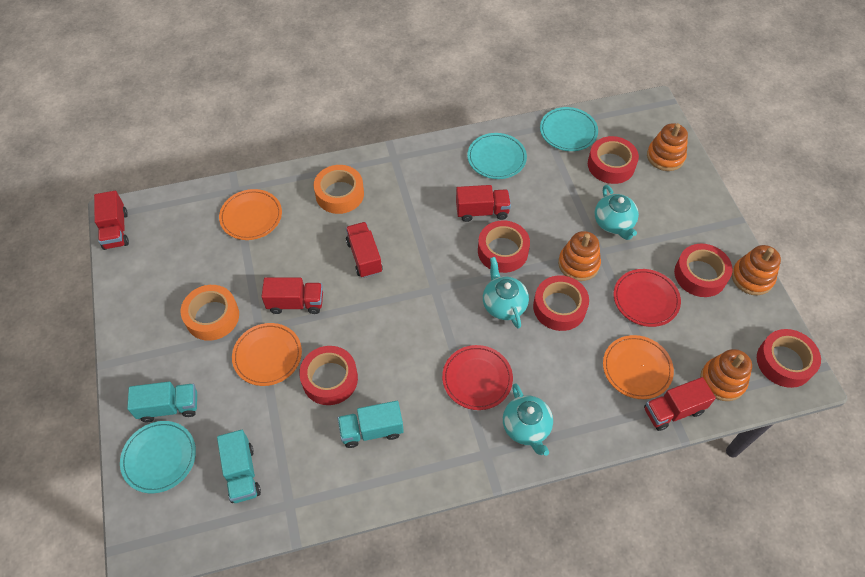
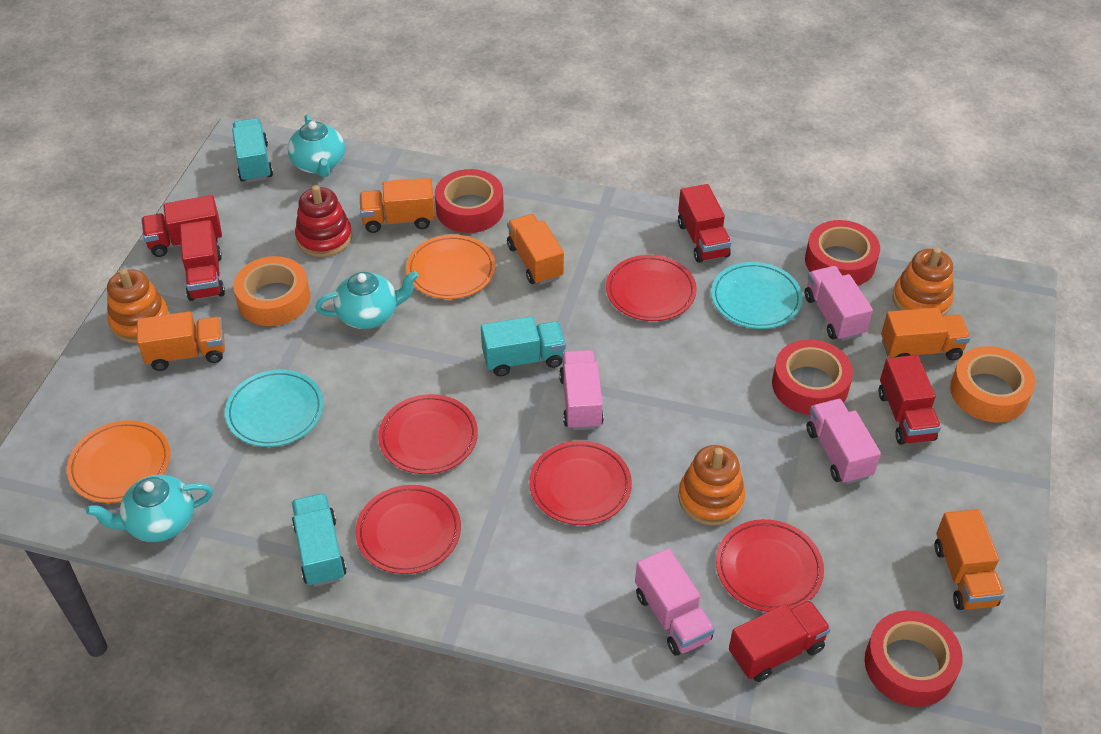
orange plate: [219,189,282,240] [232,323,302,386] [603,335,674,399] = 3 -> [67,420,170,503] [406,235,496,299] = 2
orange stacking toy: [558,231,601,281] [647,123,688,171] [700,349,752,401] [732,245,781,295] = 4 -> [107,269,170,343] [678,445,745,525] [892,248,954,316] = 3
orange truck: none = 0 -> [137,311,225,371] [360,178,435,233] [507,214,564,285] [881,308,971,360] [935,509,1005,610] = 5
pink truck: none = 0 -> [559,350,604,430] [635,548,715,656] [805,266,873,341] [806,399,881,484] = 4
red plate: [442,345,513,410] [614,269,681,327] = 2 -> [356,485,461,574] [378,394,478,474] [529,440,632,525] [606,255,697,321] [716,519,824,612] = 5
red stacking toy: none = 0 -> [295,185,352,257] = 1
red tape: [299,346,358,405] [478,220,530,273] [533,275,589,331] [588,136,639,184] [674,244,733,297] [757,329,821,388] = 6 -> [435,169,504,233] [772,339,853,415] [805,220,880,286] [865,610,963,707] = 4
turquoise plate: [120,421,196,493] [467,133,527,179] [540,107,598,151] = 3 -> [225,370,324,447] [711,262,803,329] = 2

